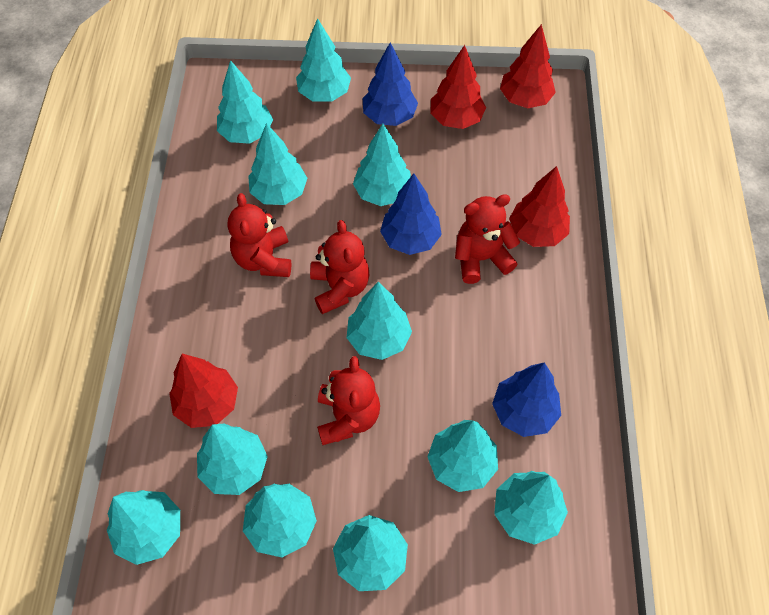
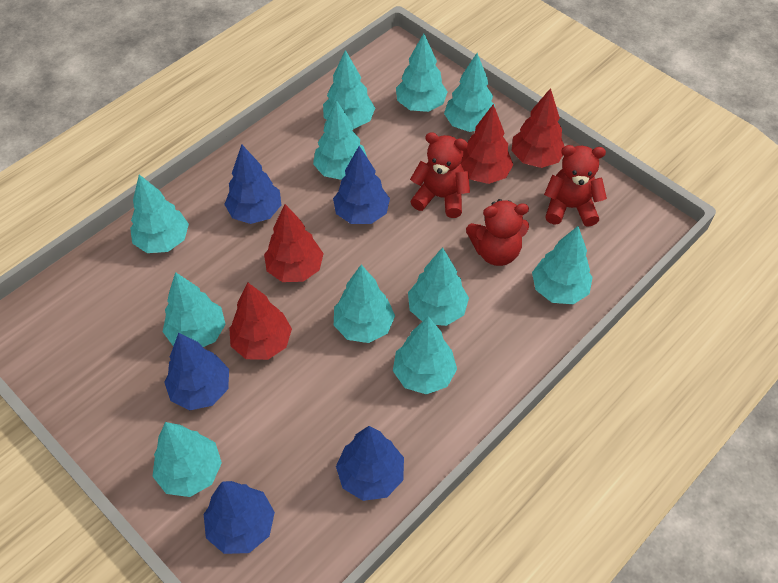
blue tree: [363,42,418,126] [380,173,442,255] [492,362,561,437] = 3 -> [164,333,229,410] [204,481,275,554] [224,145,281,224] [333,146,390,224] [336,426,404,501] = 5
red teddy bear: [228,193,291,277] [310,220,369,314] [317,356,380,445] [455,194,520,284] = 4 -> [410,132,470,218] [466,199,529,266] [544,145,607,227] = 3

